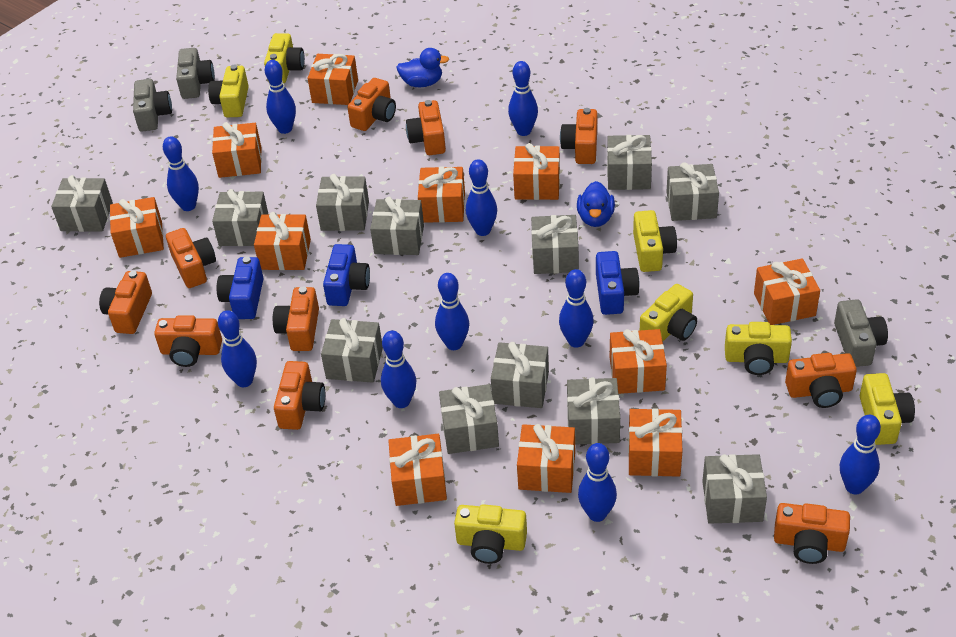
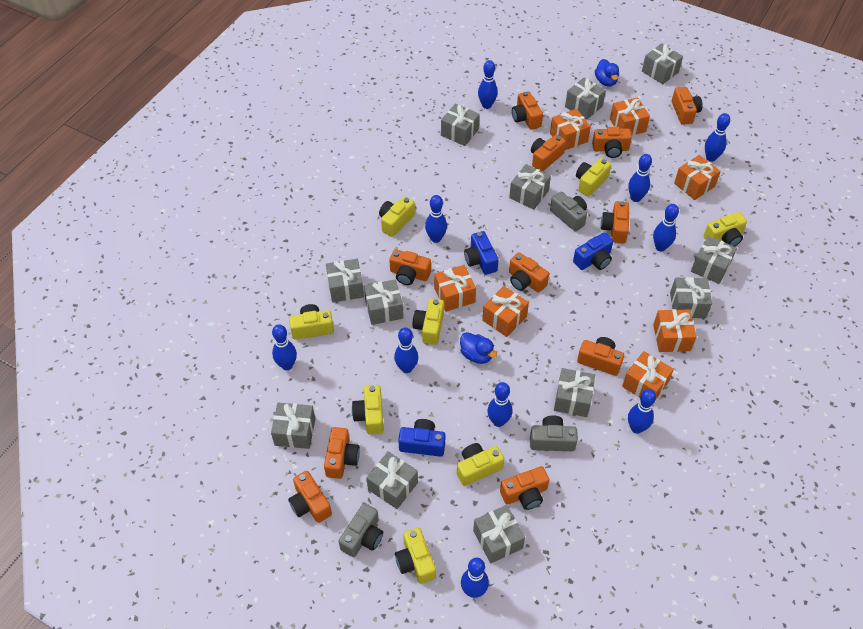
orange camera: [99,271,152,334] [154,315,222,367] [166,228,216,288] [273,287,319,351] [274,361,325,430] [347,78,396,131] [406,100,446,155] [560,108,597,164] [774,503,850,564] [785,353,857,408] = 10 -> [288,471,332,523] [324,427,360,479] [389,249,431,285] [500,466,549,510] [509,252,549,293] [512,91,543,130] [531,135,566,172] [577,337,624,376] [592,127,632,158] [601,201,629,243] [672,87,703,124] = 11
orange gift: [110,197,164,258] [212,122,262,178] [254,212,311,270] [308,54,358,105] [388,434,447,506] [418,167,465,223] [513,143,560,200] [517,424,575,493] [610,329,667,394] [628,408,682,477] [754,258,820,325] = 11 -> [434,265,476,312] [482,286,529,337] [550,109,591,151] [610,97,650,135] [622,351,674,399] [653,309,697,352] [674,155,721,200] = 7
yellow camera: [208,65,249,117] [264,33,305,83] [454,504,527,564] [633,210,677,272] [640,284,697,342] [725,322,792,375] [860,373,915,445] = 7 -> [289,304,334,340] [352,385,384,434] [379,196,415,237] [395,527,436,584] [413,298,444,345] [457,443,504,486] [576,158,611,197] [704,212,747,247] = 8

